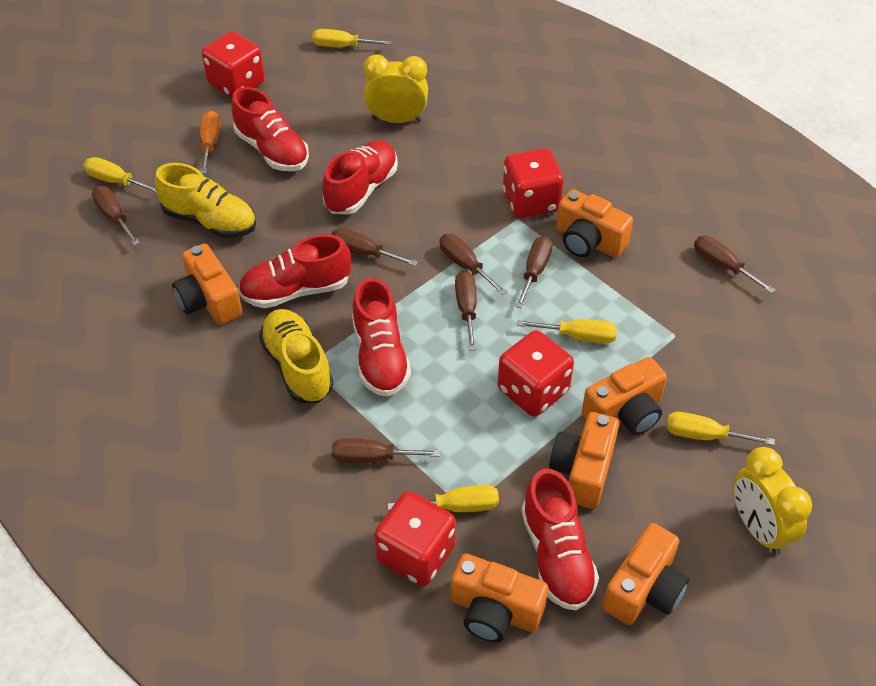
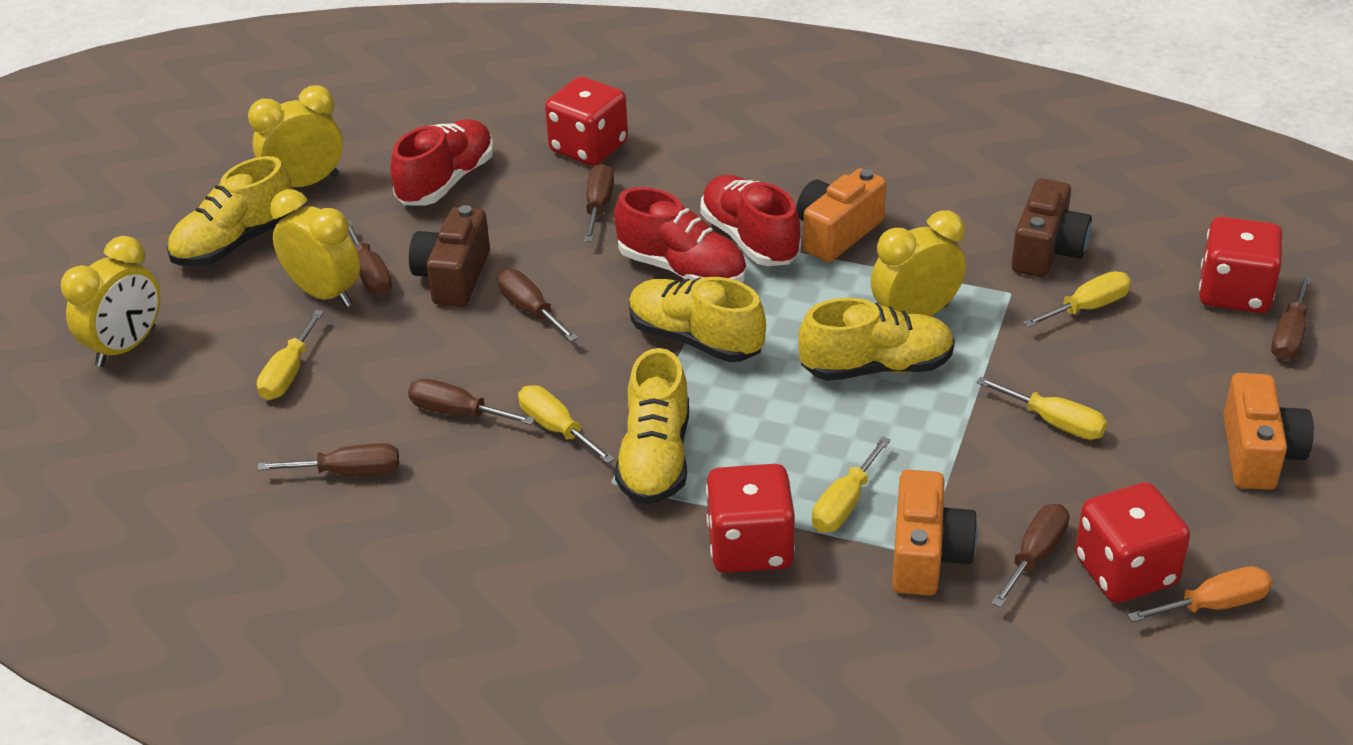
brown camera: none = 0 -> [409,205,490,307] [1012,178,1092,277] = 2
orange camera: [172,243,243,325] [451,553,548,642] [549,412,619,509] [556,189,633,258] [582,357,667,435] [602,523,689,625] = 6 -> [796,168,886,262] [892,470,978,596] [1223,373,1314,490] = 3
red shoe: [231,87,309,171] [238,234,351,308] [323,140,398,215] [352,278,411,397] [521,469,599,610] = 5 -> [391,119,494,206] [614,187,747,283] [700,175,801,266] = 3
yellow clock: [363,54,428,123] [733,447,812,555] = 2 -> [61,236,160,367] [248,85,343,187] [270,189,360,307] [871,210,966,316] = 4
yellow shoe: [155,163,256,238] [259,309,334,403] = 2 -> [167,156,293,266] [615,348,689,505] [629,277,766,362] [798,298,955,381] = 4

